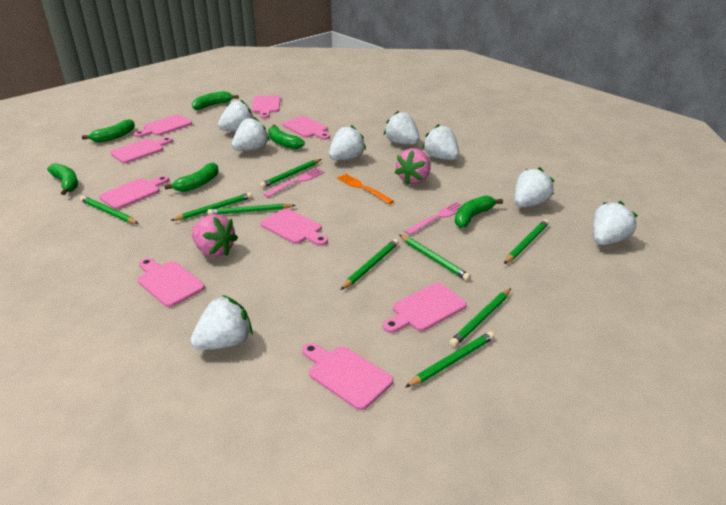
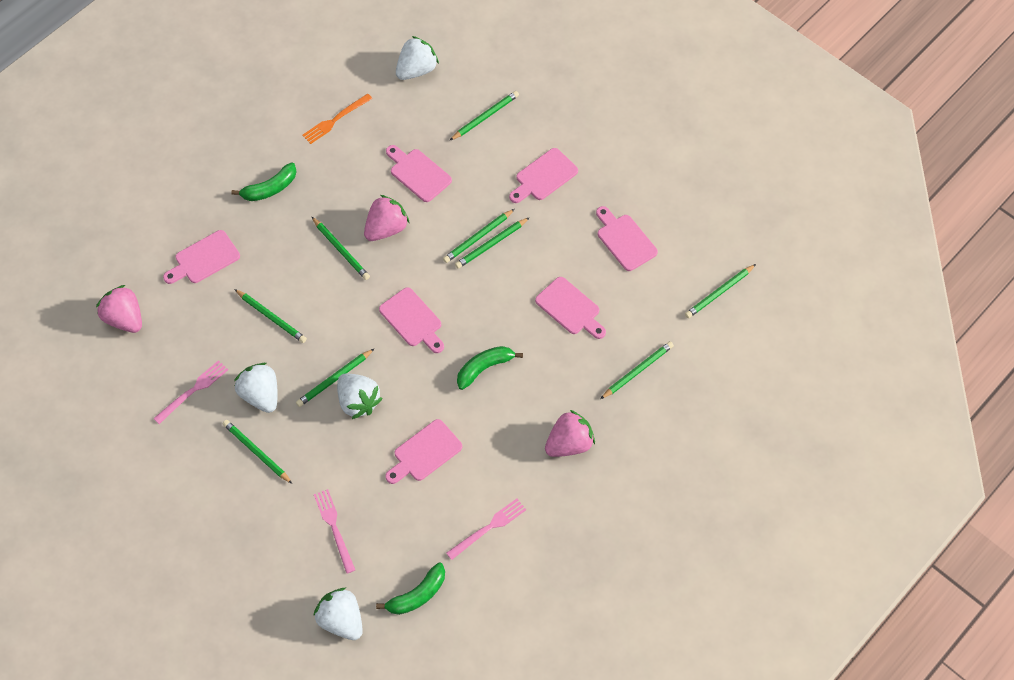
green banana: [47,163,78,195] [82,119,135,143] [164,162,219,192] [192,91,239,110] [268,125,305,149] [455,195,503,228] = 6 -> [232,162,297,201] [376,563,445,615] [457,346,523,390] = 3
pink cutting board: [99,176,169,209] [110,137,173,163] [134,114,192,137] [137,258,205,307] [252,95,280,119] [260,209,328,246] [283,116,330,140] [302,343,393,410] [383,283,467,333] = 9 -> [163,230,240,284] [379,287,444,353] [385,419,462,484] [386,145,452,202] [509,148,578,203] [535,277,606,339] [596,206,658,271] = 7
pink fork: [263,168,324,197] [404,202,462,235] = 2 -> [153,360,228,424] [314,489,355,574] [446,499,526,560] = 3
pink strawberry: [192,214,238,257] [395,148,431,185] = 2 -> [96,285,142,333] [364,195,410,241] [545,410,595,457] = 3
white strawberry: [190,295,253,350] [218,99,254,131] [232,117,270,151] [329,125,366,160] [384,111,420,145] [422,124,459,160] [514,167,555,207] [593,201,638,245] = 8 -> [234,363,277,413] [313,588,363,640] [337,373,383,419] [396,36,439,80] = 4

